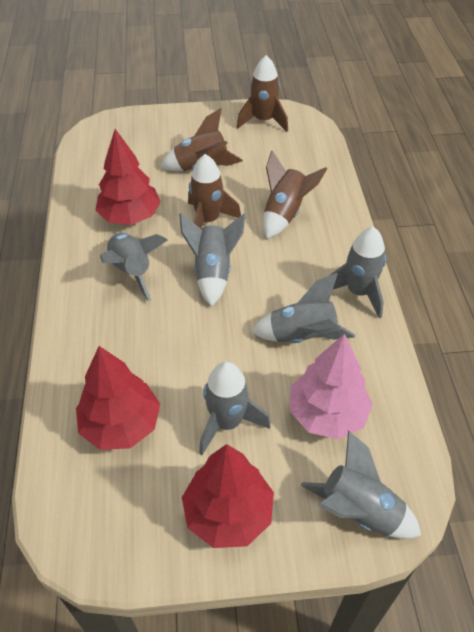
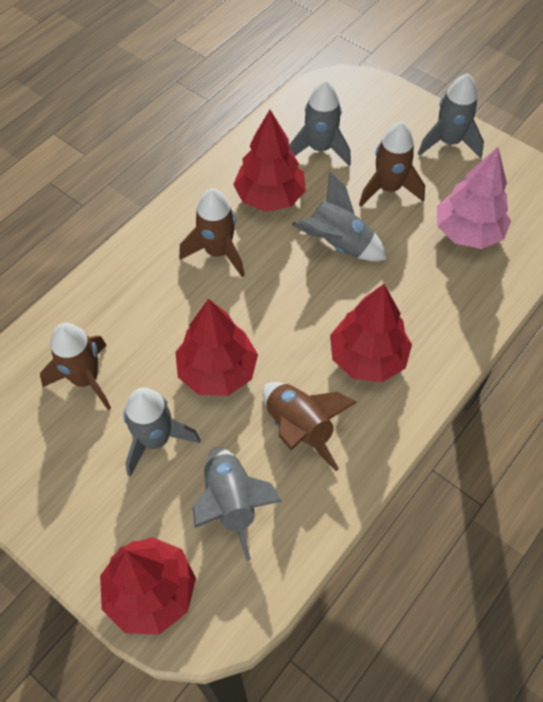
grey rocket: [100,233,167,301] [179,213,246,307] [199,362,270,455] [252,273,355,343] [301,430,421,539] [329,227,386,318] = 6 -> [123,387,200,477] [193,447,282,561] [289,80,351,166] [292,172,387,261] [418,73,484,158] = 5
red tree: [76,346,160,450] [95,129,161,225] [182,444,274,548] = 3 -> [100,537,196,634] [175,299,258,396] [233,110,306,212] [330,284,412,382] = 4

